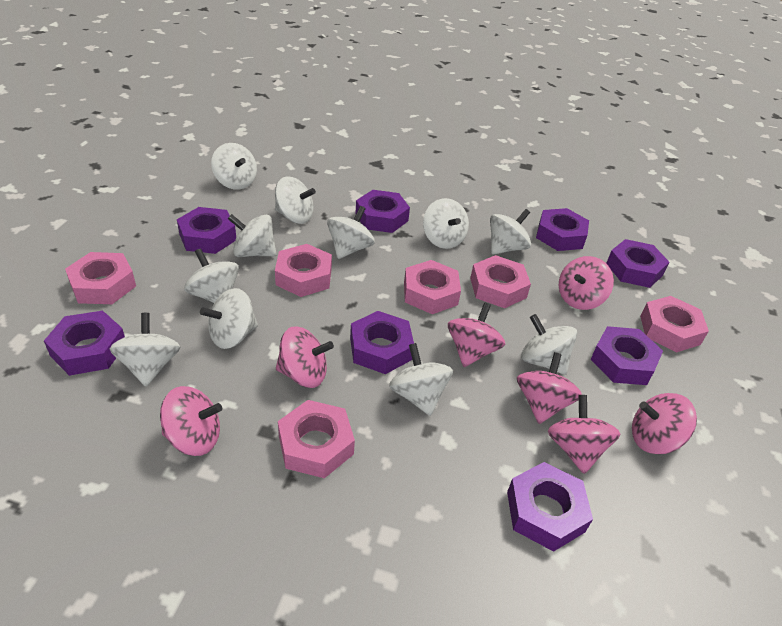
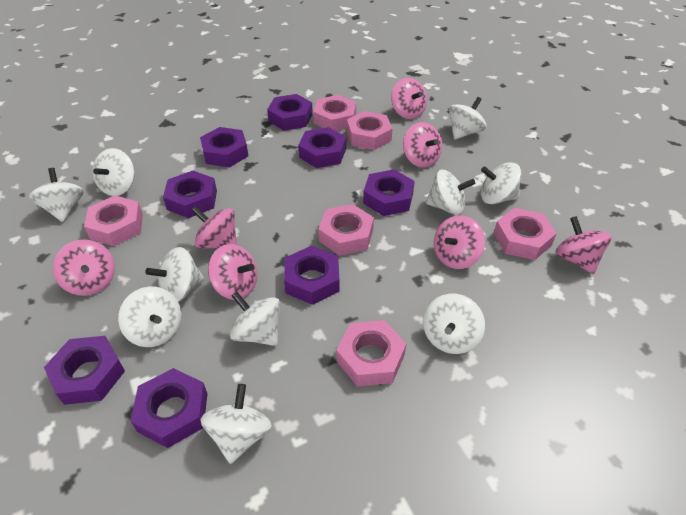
white spinning top: [110,313,180,387] [184,248,239,303] [200,288,258,349] [211,143,257,190] [228,214,277,257] [275,176,316,224] [327,206,375,259] [389,343,453,416] [423,198,469,249] [490,209,531,255] [521,314,577,375] = 11 -> [29,168,84,222] [92,148,135,196] [118,286,181,347] [145,247,204,302] [200,384,272,464] [230,291,280,346] [423,294,485,354] [426,170,475,215] [449,97,486,140] [481,162,522,204] = 10

